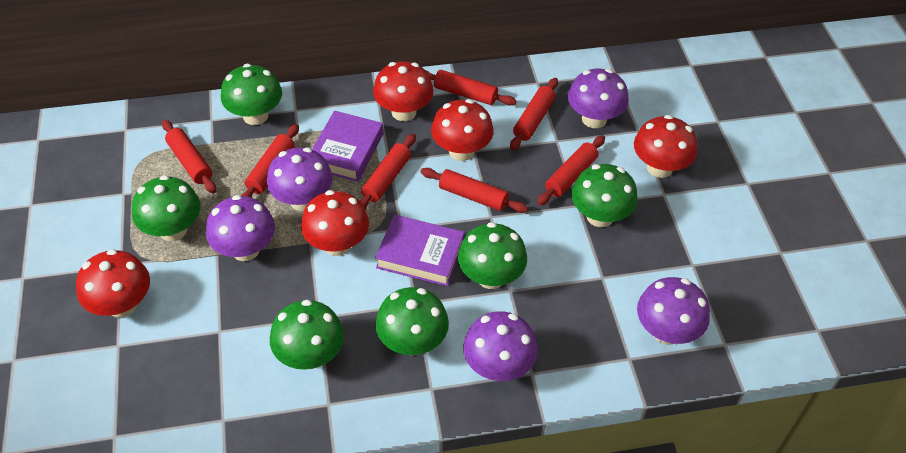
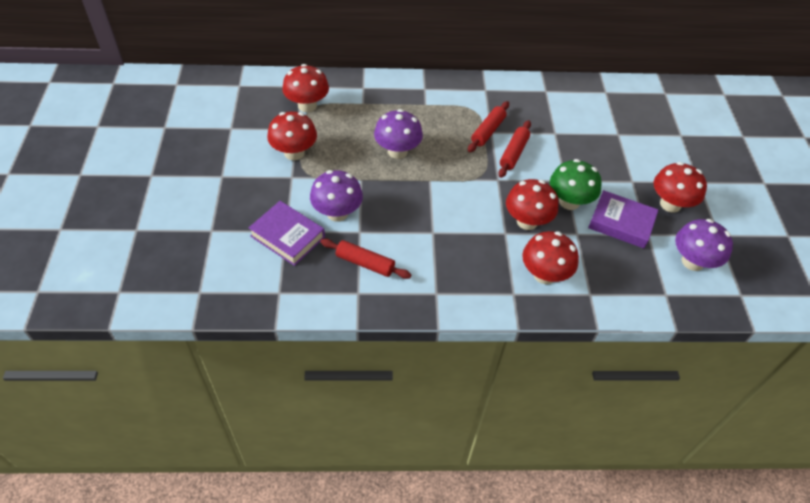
green mushroom: [132,175,201,241] [221,64,282,125] [270,300,344,370] [376,287,449,355] [458,222,527,289] [571,164,637,227] = 6 -> [550,159,602,210] = 1
purple mushroom: [206,195,275,261] [267,147,333,211] [463,311,538,381] [568,69,629,128] [637,277,710,345] = 5 -> [310,170,363,222] [374,109,423,159] [675,219,733,271] = 3
red rolling pin: [162,120,216,194] [241,124,299,197] [360,134,416,210] [421,168,528,213] [426,70,516,106] [510,78,558,150] [537,135,605,206] = 7 -> [320,239,411,279] [468,101,509,152] [498,120,531,178] = 3

